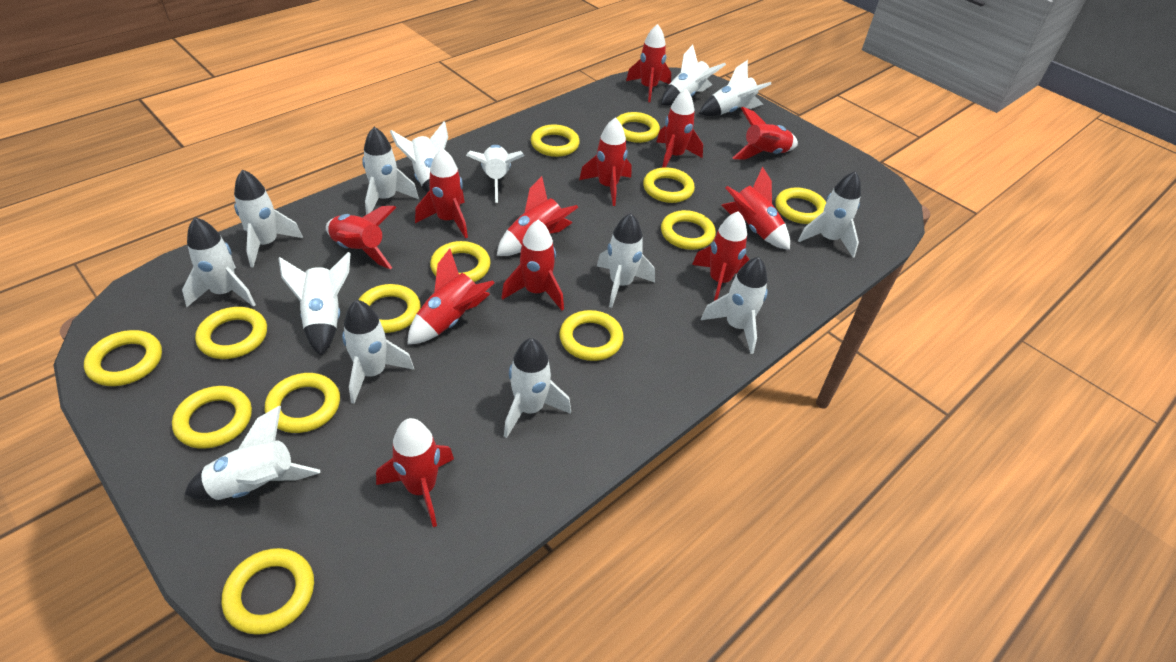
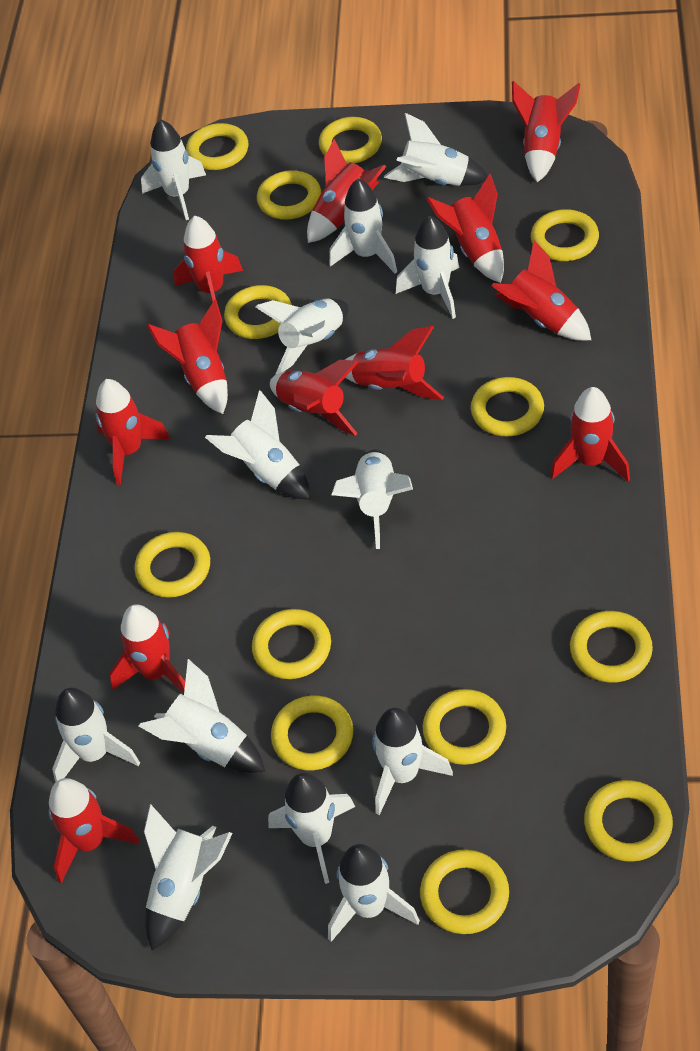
white rocket: [182,217,256,307] [184,406,320,500] [234,169,303,268] [278,252,351,356] [342,300,414,404] [362,127,419,215] [390,121,448,193] [466,145,524,203] [504,338,571,438] [597,213,655,308] [661,45,726,105] [699,60,771,116] [701,256,768,354] [798,171,861,258] = 14 -> [52,688,140,783] [139,659,265,773] [141,119,206,220] [144,804,232,950] [205,390,311,500] [256,298,349,374] [268,773,355,884] [328,844,420,942] [329,178,397,274] [331,449,413,549] [372,708,453,815] [384,113,488,186] [396,216,459,319] = 13

